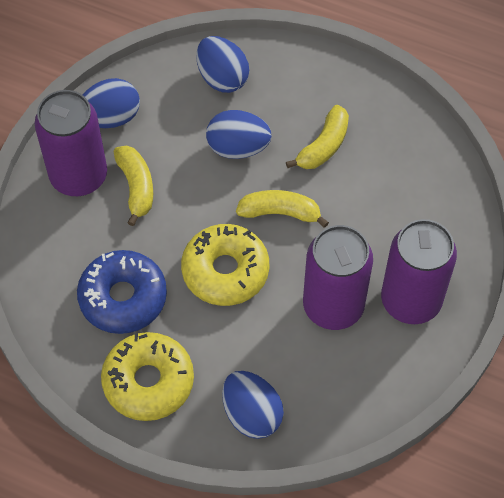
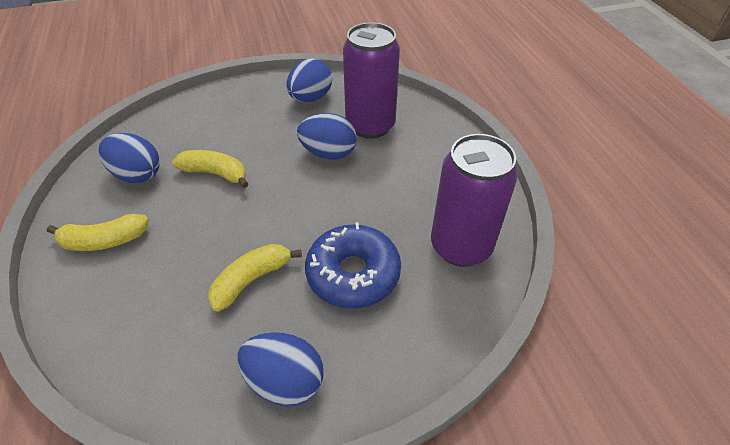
purple can: [35,90,107,196] [303,225,373,330] [381,219,457,324] = 3 -> [343,23,400,139] [431,134,518,267] = 2
yellow donut: [101,332,194,421] [181,224,270,306] = 2 -> none = 0

